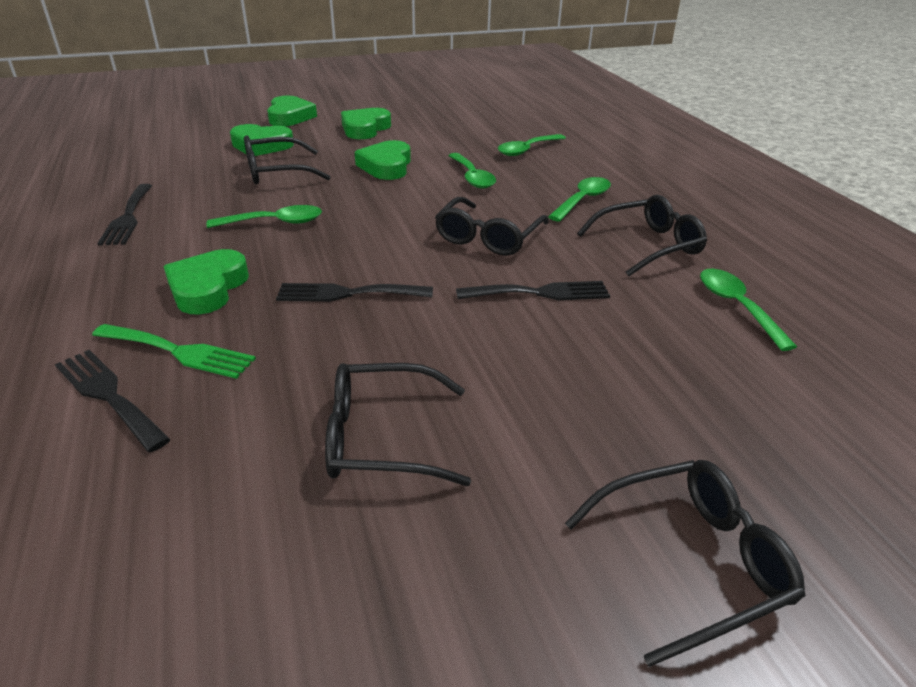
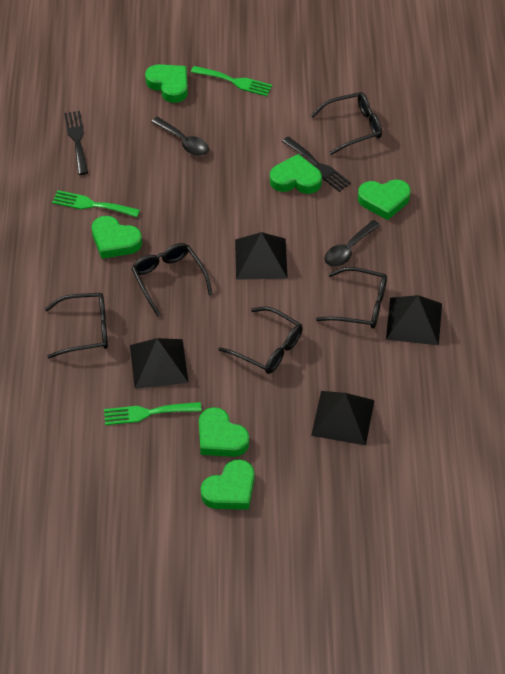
black fork: [55,350,171,452] [97,184,152,246] [276,283,433,302] [456,281,610,300] = 4 -> [64,111,88,175] [282,136,351,192] = 2
black pyramid: none = 0 -> [130,338,189,389] [235,232,288,280] [311,391,375,446] [386,295,442,345] = 4
black spoon: none = 0 -> [151,117,209,156] [324,220,380,267] = 2
green fork: [92,324,256,379] = 1 -> [52,190,140,217] [104,402,202,425] [191,66,272,96] = 3
green heart: [163,249,249,314] [230,124,294,156] [267,95,317,126] [341,108,391,139] [355,140,411,180] = 5 -> [92,216,142,259] [145,64,188,103] [199,407,249,457] [201,459,254,510] [270,154,322,194] [358,179,411,220] = 6
green spoon: [206,205,322,228] [448,153,496,189] [498,134,566,156] [548,177,611,222] [700,269,797,351] = 5 -> none = 0

